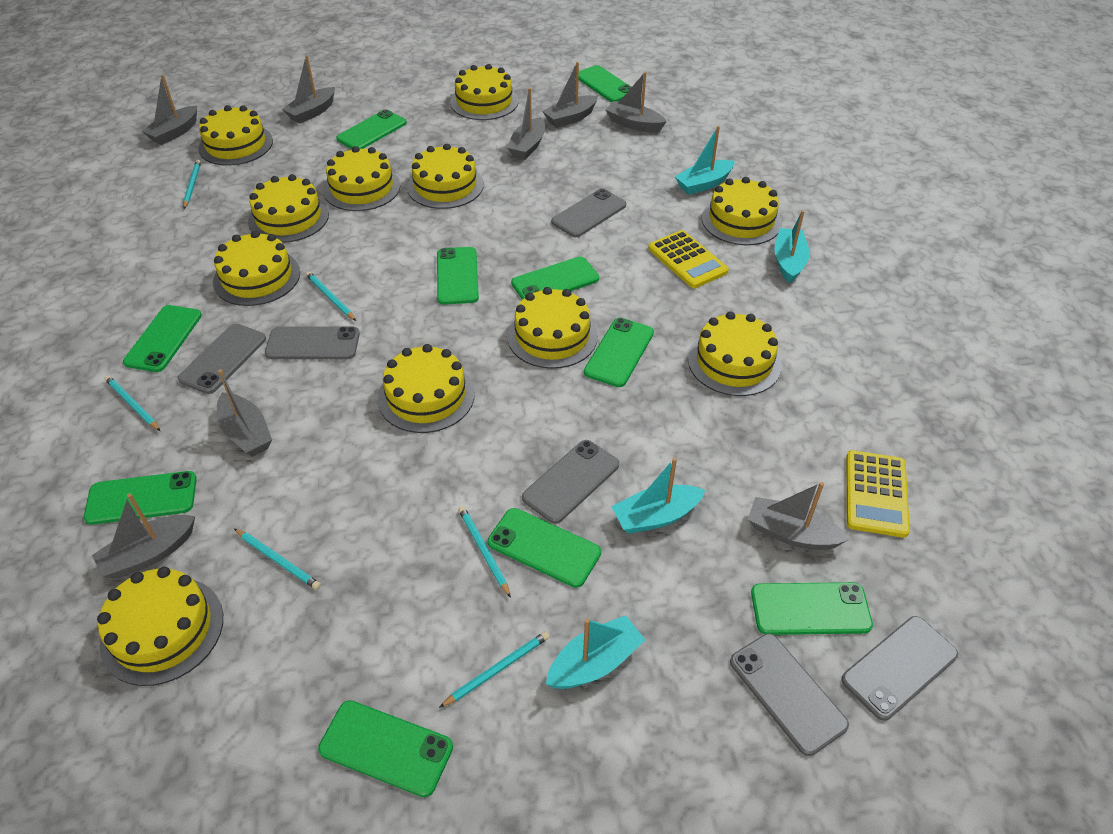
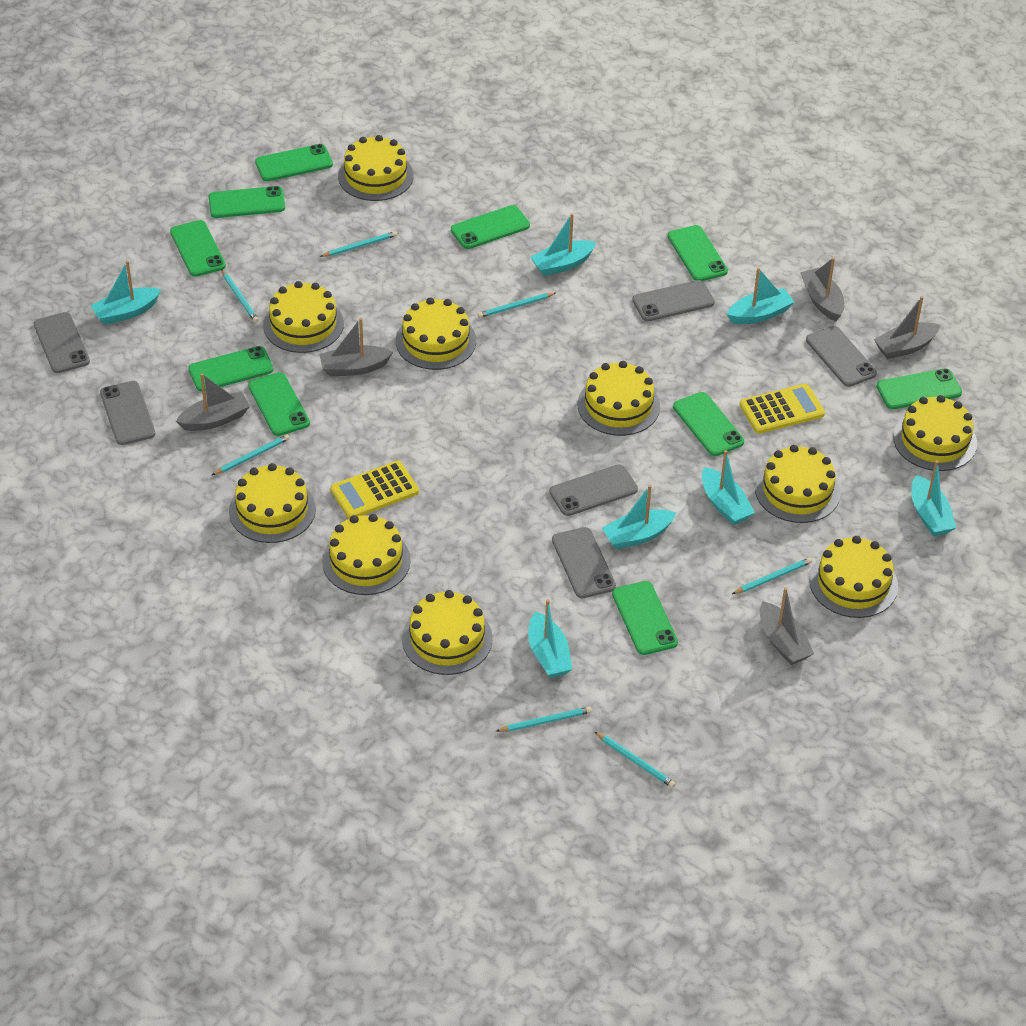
grey boat: [92,493,195,579] [142,75,197,145] [217,369,272,457] [282,55,335,123] [507,88,545,160] [542,62,598,128] [605,72,667,132] [748,482,849,550] = 8 -> [176,373,250,431] [319,318,393,376] [760,588,814,665] [800,257,844,321] [874,296,940,359] = 5
turquoise boat: [546,615,645,689] [611,458,705,534] [674,126,735,195] [774,210,810,283] = 4 -> [90,261,161,325] [528,599,572,678] [530,213,596,276] [602,485,676,549] [702,450,755,525] [727,268,794,324] [911,460,956,537] = 7
turquoise pencil: [104,375,160,431] [183,160,201,209] [234,529,321,590] [306,271,356,321] [439,631,549,708] [458,506,511,598] = 6 -> [212,434,290,475] [221,269,259,323] [320,231,397,257] [478,292,556,318] [497,707,592,732] [595,732,676,788] [732,557,812,594] = 7
yellow cake: [97,567,223,686] [198,105,273,166] [213,231,300,306] [248,174,329,243] [323,146,400,211] [378,344,475,433] [407,144,484,209] [450,64,518,120] [507,287,598,369] [688,311,782,396] [702,177,782,245] = 11 -> [229,463,316,543] [263,281,344,353] [322,514,411,595] [338,135,414,201] [396,297,476,370] [402,590,493,675] [577,361,660,436] [755,445,841,523] [809,536,898,618] [893,395,977,471] = 10

